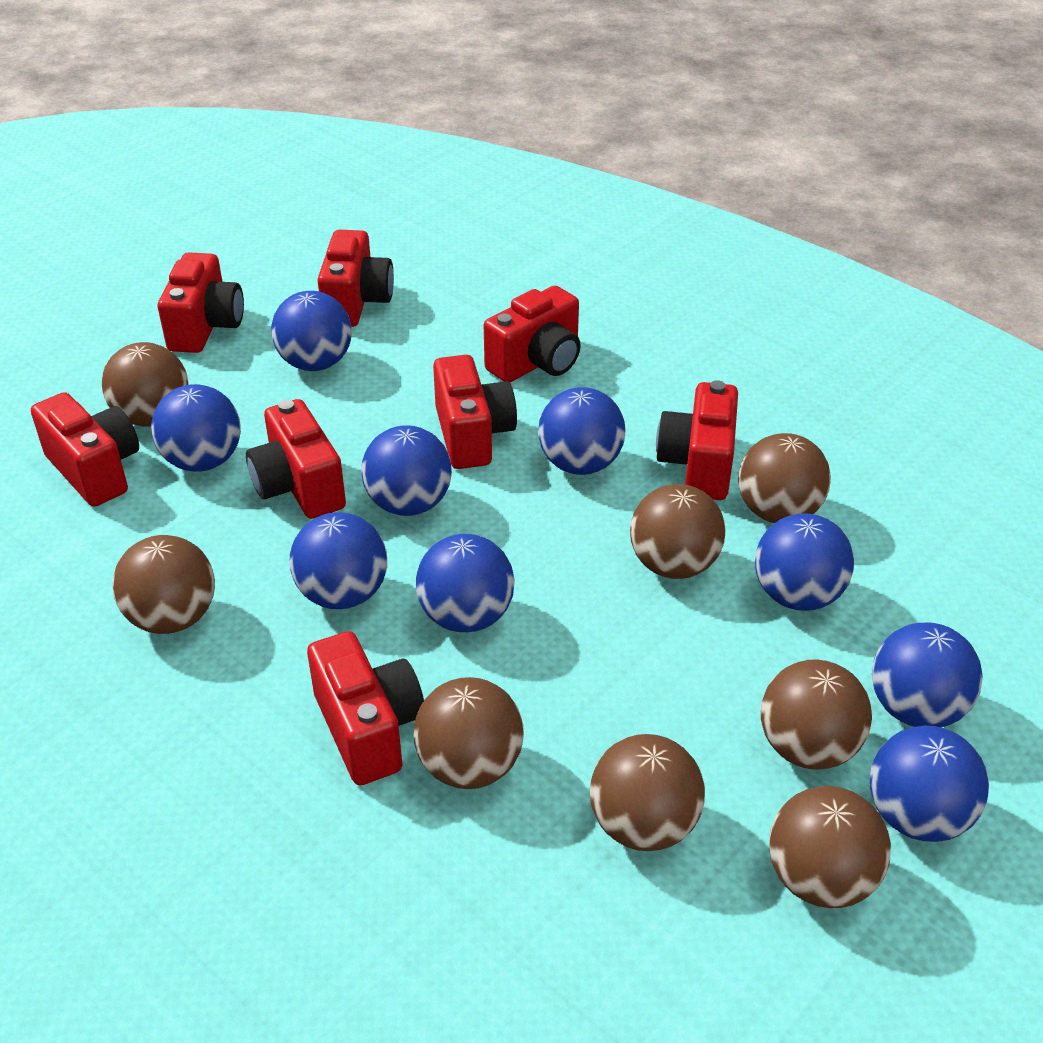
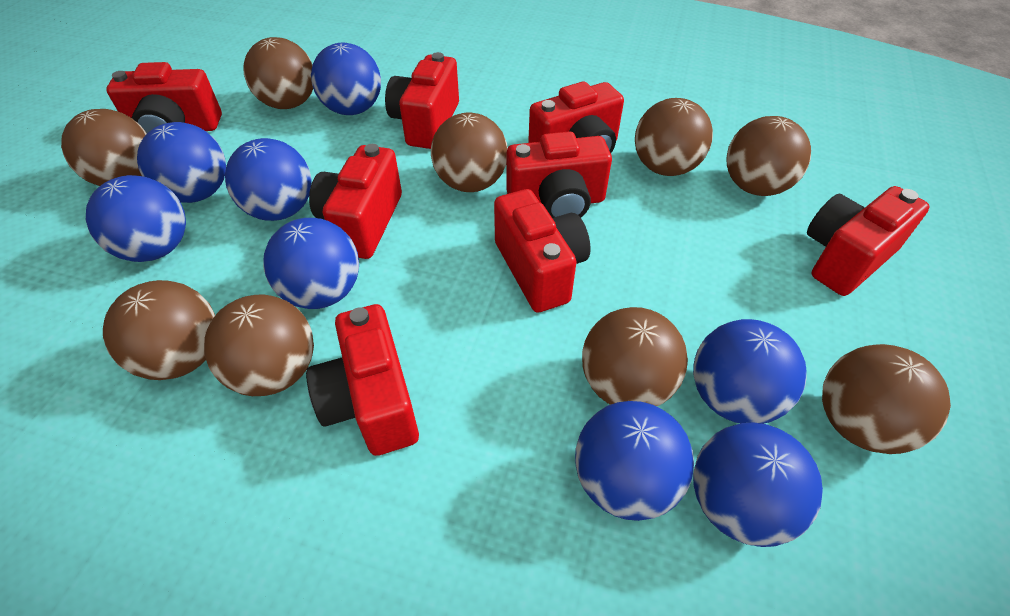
blue ball: [151,384,241,472] [271,291,352,371] [290,512,387,609] [361,425,452,516] [416,534,515,632] [538,387,625,475] [755,513,854,611] [870,726,989,842] [872,622,983,727] = 9 -> [86,175,186,262] [137,122,226,203] [225,138,312,221] [263,218,359,309] [311,43,381,115] [575,401,694,521] [693,319,807,424] [693,422,823,547] = 8
brown ball: [102,342,188,427] [112,535,215,634] [414,677,524,789] [590,734,705,851] [630,484,726,579] [738,433,831,523] [761,659,872,770] [769,786,891,908] = 8 -> [61,109,147,186] [103,280,215,380] [204,295,314,396] [244,37,313,109] [431,113,508,192] [582,307,688,406] [635,98,713,176] [726,116,811,196] [822,344,951,454] = 9

